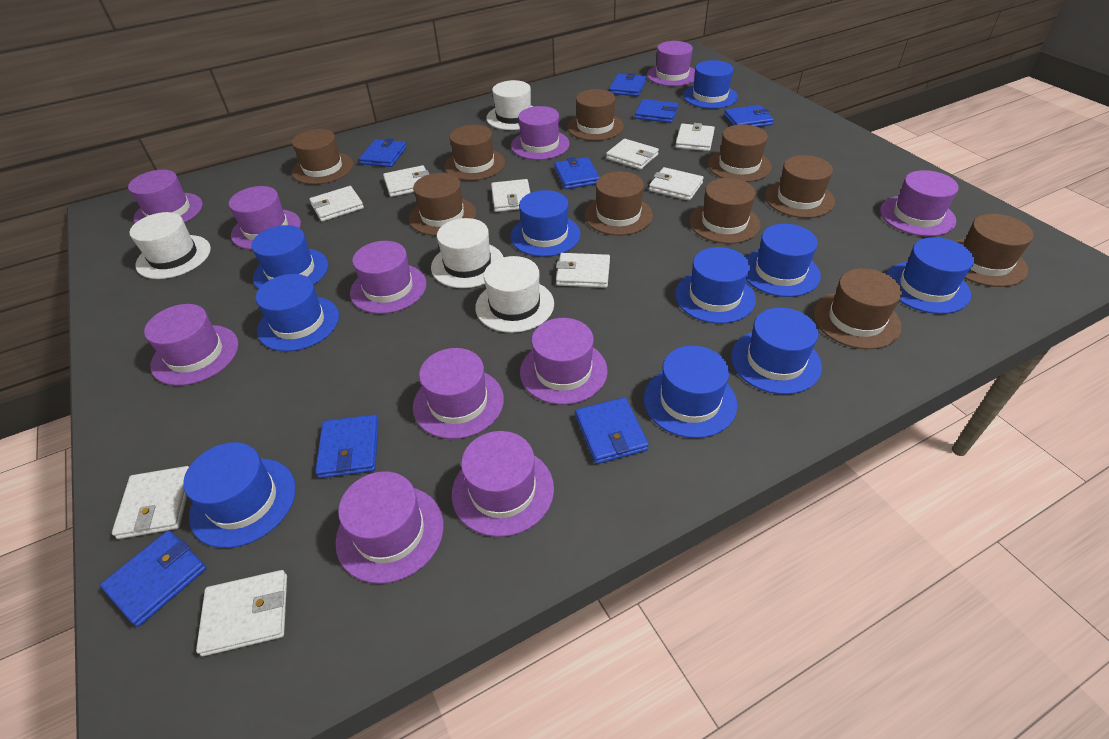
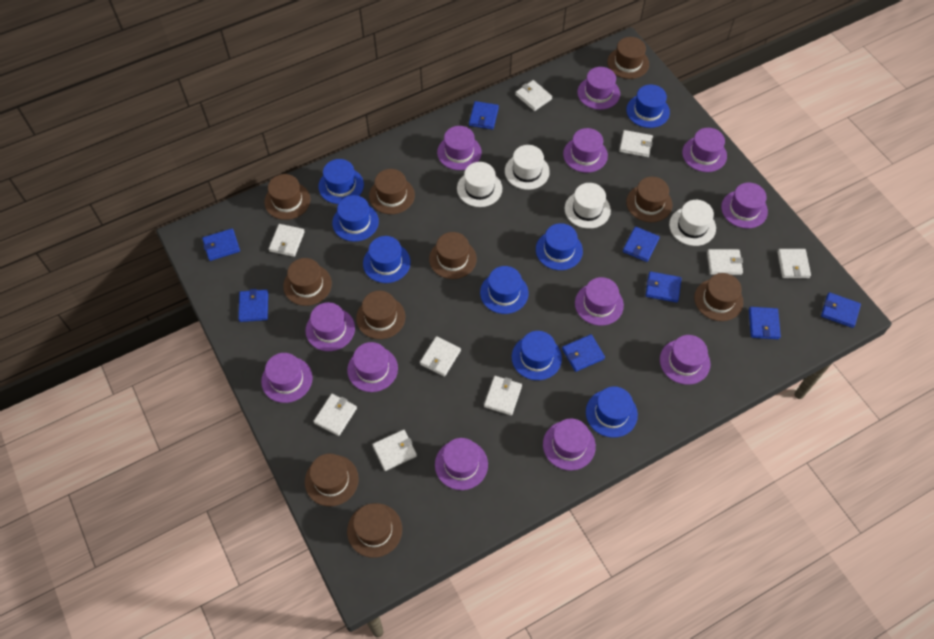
blue hat: [183,442,296,548] [251,225,328,289] [256,274,339,351] [510,190,581,257] [644,346,737,438] [675,247,756,324] [683,60,738,109] [731,308,822,394] [746,224,821,297] [886,237,974,314] = 10 -> [318,159,364,204] [332,195,379,242] [363,236,411,283] [480,266,528,314] [512,331,562,380] [536,223,583,270] [586,386,638,438] [626,84,670,128] = 8
purple hat: [128,170,203,223] [144,304,239,386] [229,186,301,250] [336,471,444,584] [350,241,427,314] [413,348,504,439] [452,431,554,537] [511,106,570,160] [520,318,608,405] [647,41,695,86] [880,170,959,236] = 11 -> [261,353,313,403] [305,302,355,351] [347,342,398,392] [435,438,488,490] [437,126,482,170] [543,418,596,470] [563,128,608,173] [575,277,624,326] [577,67,620,110] [660,335,710,385] [682,128,727,172] [721,183,768,228] = 12

